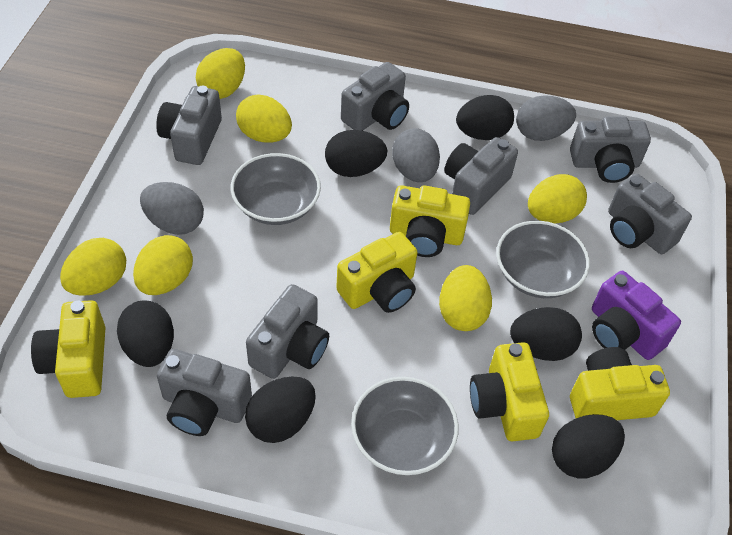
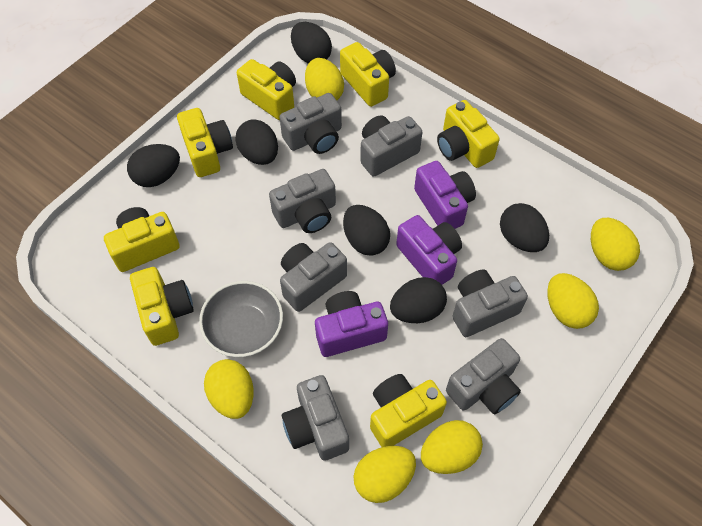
grey bowl: [231,153,321,225] [351,377,459,475] [496,221,590,298] = 3 -> [199,281,283,357] = 1
grey egg: [140,182,204,235] [392,128,440,182] [516,95,576,141] = 3 -> none = 0
purple camera: [592,271,681,360] = 1 -> [315,291,388,357] [396,215,462,285] [414,161,476,229] = 3
yellow camera: [31,300,106,398] [336,232,417,313] [390,185,470,257] [470,342,549,442] [570,347,670,420] = 5 -> [104,207,180,272] [130,267,194,346] [177,108,233,177] [237,59,296,120] [340,42,396,107] [370,374,447,447] [437,100,500,168] = 7

